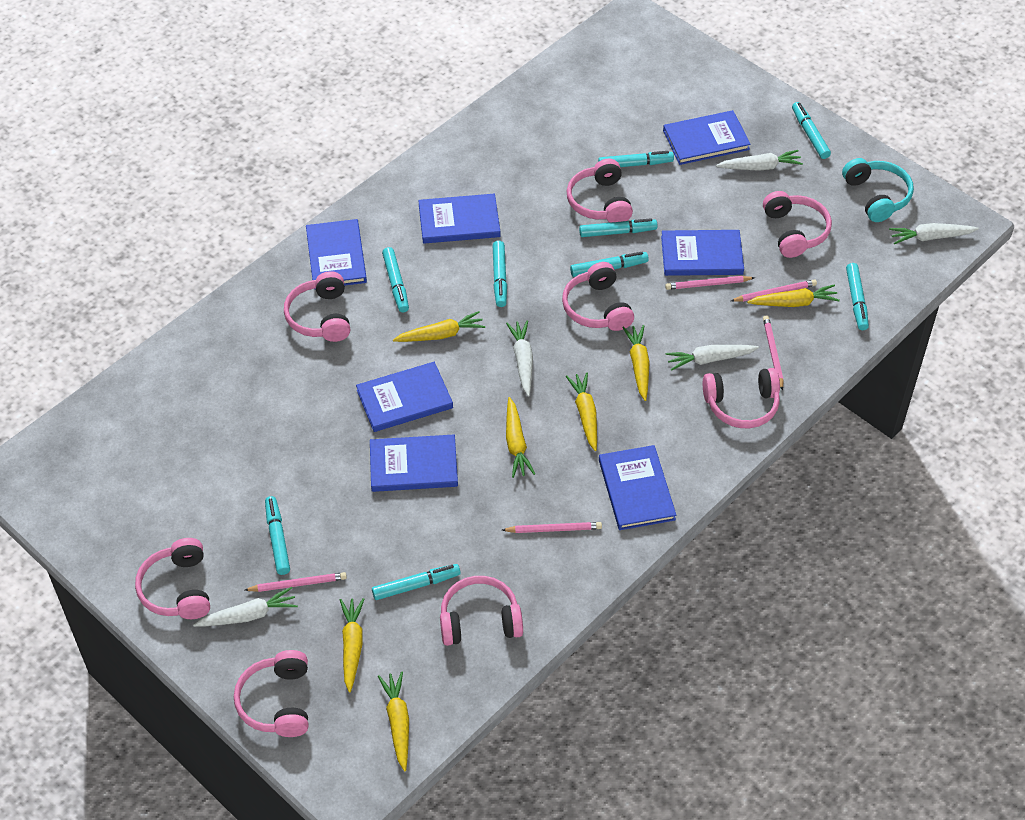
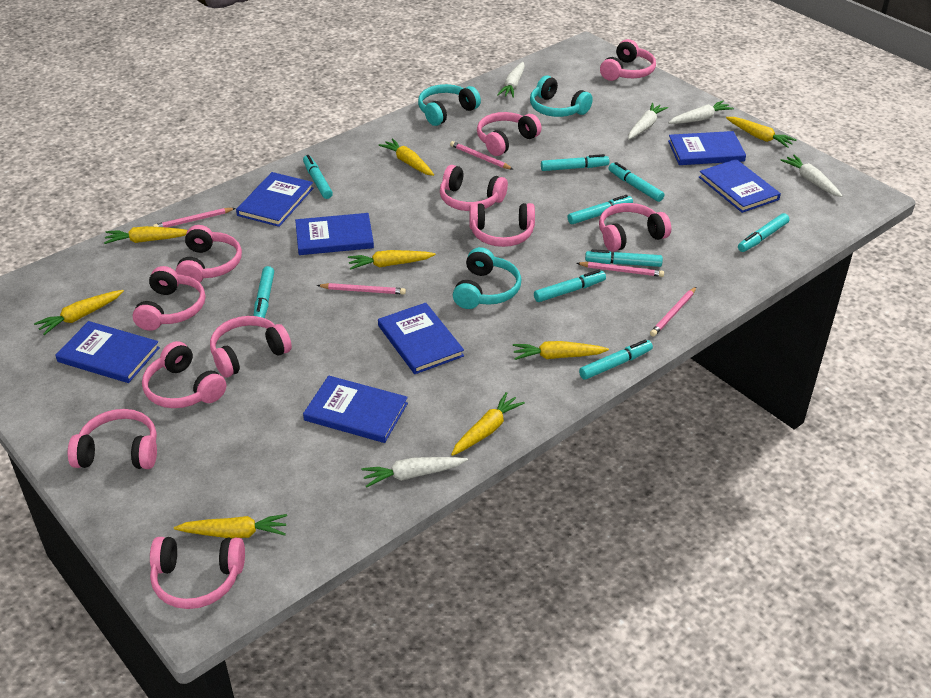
pink headphones: [135,538,210,619] [234,650,308,737] [284,271,350,342] [440,576,523,646] [562,262,634,331] [567,159,633,223] [703,368,780,428] [763,191,832,258] = 8 -> [68,409,157,469] [133,266,205,331] [142,341,226,408] [150,537,245,609] [176,225,242,282] [210,316,292,378] [440,165,508,211] [470,203,535,247] [477,112,542,156] [599,203,671,252] [600,39,656,81] = 11
turquoise headphones: [842,158,914,222] = 1 -> [418,84,481,126] [453,247,521,309] [530,76,593,117] = 3
yellow carrot: [340,598,364,693] [378,671,409,771] [393,311,485,342] [506,397,535,478] [566,372,597,451] [622,325,650,401] [747,284,840,307] = 7 -> [34,290,124,335] [104,226,188,244] [174,514,287,538] [348,250,436,270] [379,138,434,176] [451,392,525,456] [513,341,609,360] [726,117,797,148] = 8

